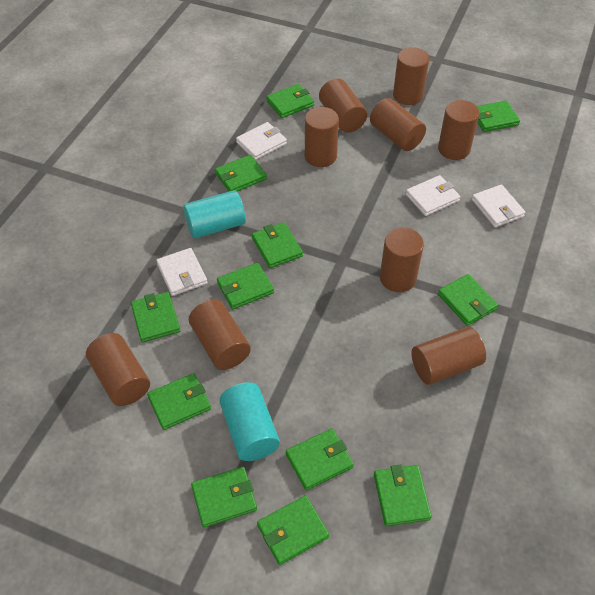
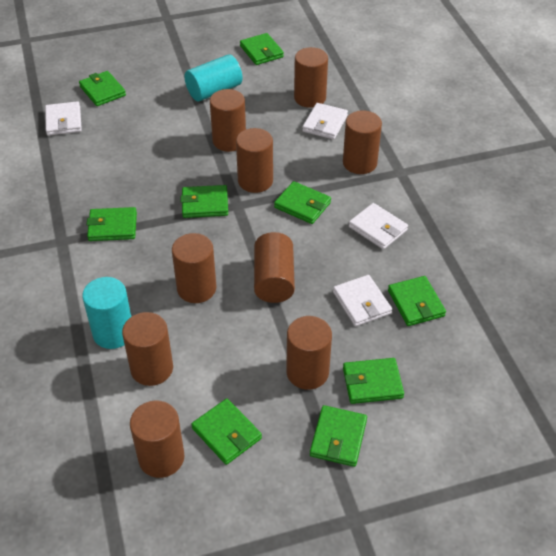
green wallet: [131,292,180,342] [147,373,211,430] [191,467,257,528] [215,155,267,191] [217,262,274,309] [252,222,303,268] [257,495,329,565] [266,84,314,118] [286,429,354,491] [374,464,432,526] [438,274,498,326] [477,101,520,132] = 12 -> [79,71,126,106] [87,207,137,241] [181,185,228,218] [191,399,262,465] [240,33,284,65] [274,181,331,224] [310,405,367,467] [343,358,404,404] [388,276,446,326] = 9

